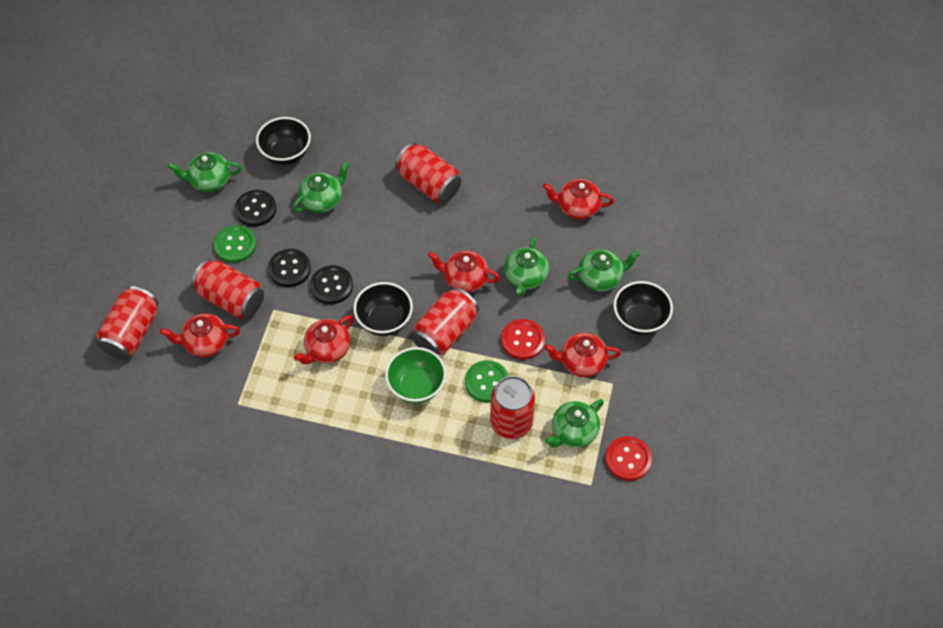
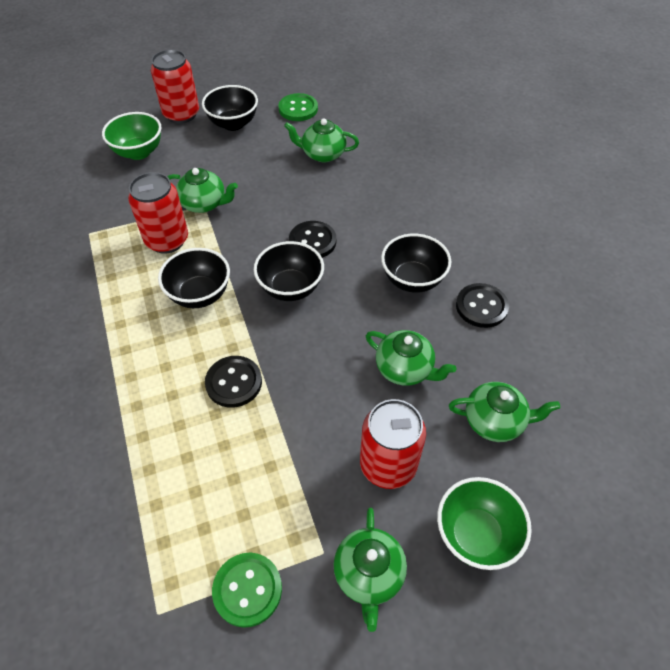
black bowl: [256,117,311,165] [353,282,413,336] [613,281,673,335] = 3 -> [158,248,230,308] [202,85,258,131] [254,241,324,301] [381,234,451,293] = 4
green bowl: [385,347,446,404] = 1 -> [102,112,161,160] [437,477,532,570] = 2
red button: [501,319,545,360] [605,436,652,481] = 2 -> none = 0
red can: [96,286,159,359] [191,259,264,319] [395,143,461,202] [412,287,479,355] [490,376,535,439] = 5 -> [128,172,188,254] [151,49,199,124] [360,399,426,489] = 3
red teapot: [160,313,240,357] [294,315,354,364] [428,251,500,293] [543,179,614,219] [544,333,621,377] = 5 -> none = 0

